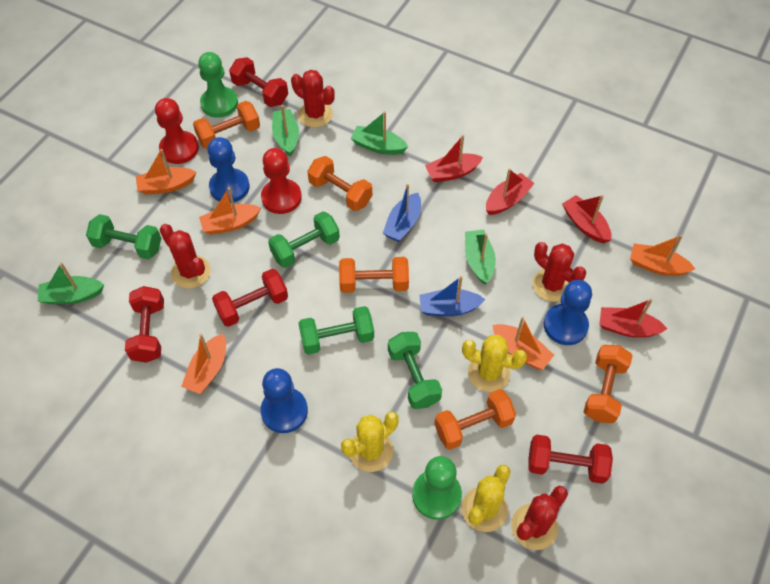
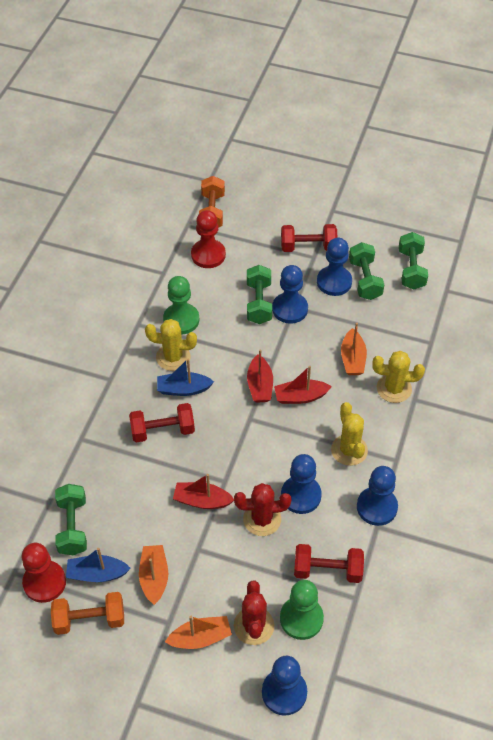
blue pawn: [207,137,250,203] [260,368,308,433] [544,280,592,345] = 3 -> [262,656,307,716] [272,265,308,324] [281,454,322,514] [317,238,352,296] [357,466,398,526] = 5
green boat: [38,262,104,304] [272,105,299,157] [351,111,408,155] [465,230,496,285] = 4 -> none = 0
orange boat: [136,149,196,195] [181,334,226,394] [199,187,261,235] [492,317,554,370] [630,235,695,276] = 5 -> [139,545,168,605] [165,616,232,649] [341,323,367,375] = 3
orange dumbbell: [193,101,260,149] [307,156,372,211] [339,257,409,293] [434,389,516,450] [584,345,633,423] = 5 -> [51,592,124,635] [199,176,225,228] = 2
red boat: [425,135,483,182] [486,168,535,215] [562,195,611,243] [599,299,667,338] = 4 -> [173,474,234,509] [247,349,273,403] [274,366,332,404] = 3
red cactus: [160,224,210,289] [291,70,335,127] [511,486,568,550] [532,242,586,302] = 4 -> [234,483,291,536] [234,581,274,645] = 2
red dumbbell: [125,286,164,363] [212,269,288,327] [229,57,288,107] [528,435,613,484] = 4 -> [129,403,195,443] [281,224,337,252] [294,544,364,583] = 3

